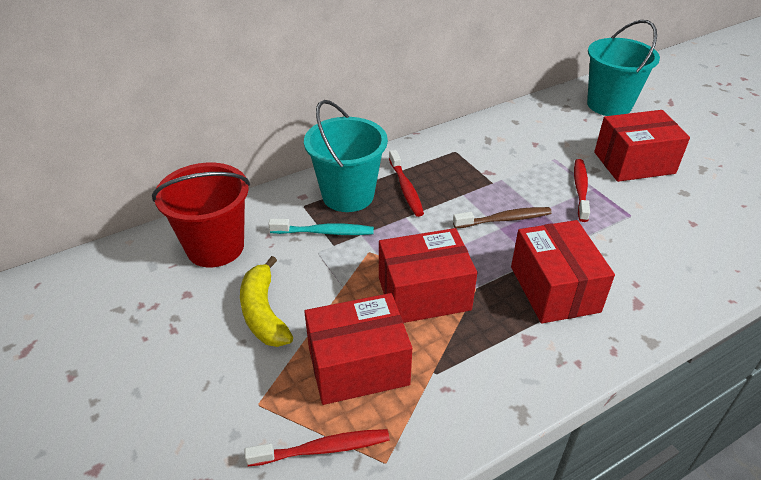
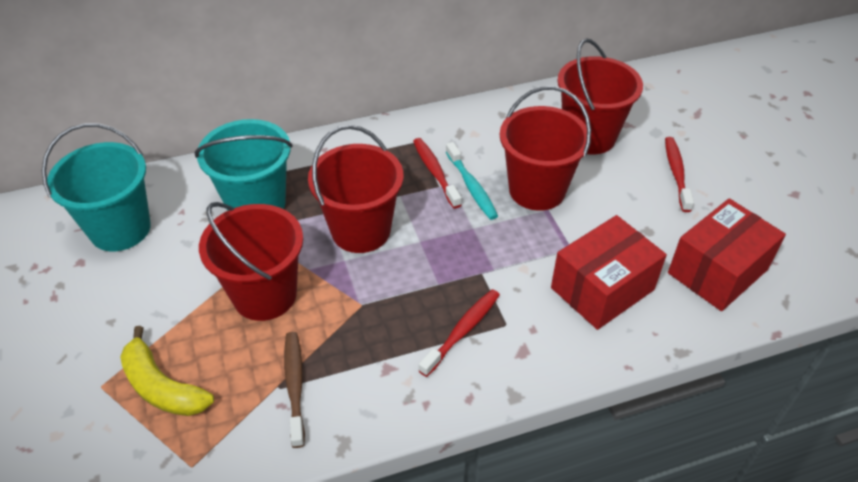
red box: [304,293,412,405] [379,228,477,323] [511,220,615,324] [594,110,690,182] = 4 -> [551,215,667,330] [668,198,786,311] = 2
red bucket: [152,163,250,267] = 1 -> [199,202,303,321] [308,125,403,253] [500,86,591,211] [558,38,643,154] = 4

